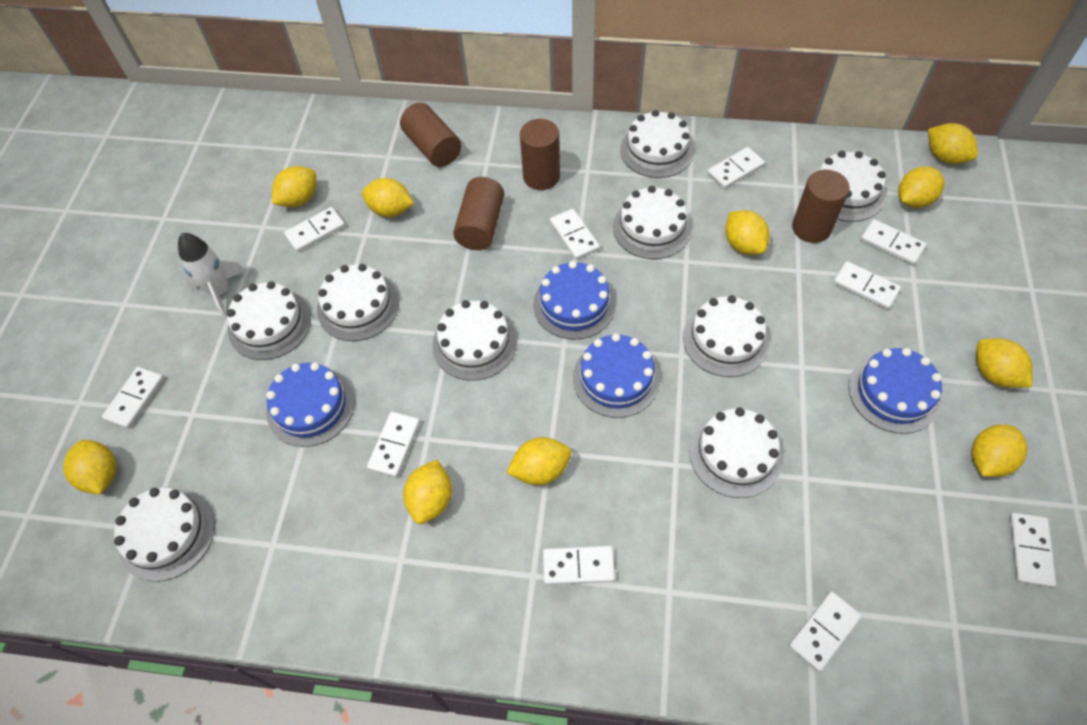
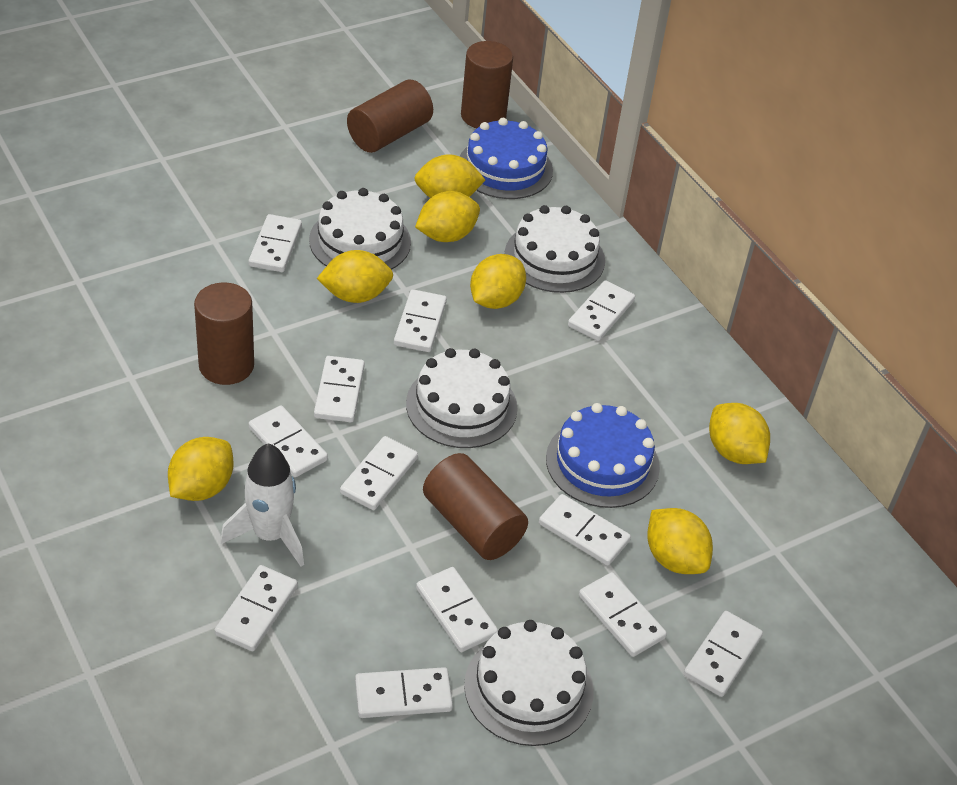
blue cake: [266,362,355,447] [533,261,616,340] [573,333,660,418] [848,348,942,434] = 4 -> [460,118,553,199] [546,403,660,508] = 2
white cake: [114,488,215,582] [227,281,311,360] [317,264,399,341] [432,300,517,381] [613,186,692,259] [620,110,694,178] [683,295,769,377] [689,408,783,498] [811,151,886,222] = 9 -> [309,188,411,270] [406,348,517,448] [464,620,594,746] [505,205,605,293] = 4
white domino: [102,367,164,429] [284,207,345,252] [367,412,420,477] [543,546,615,585] [550,209,600,260] [707,147,765,189] [789,592,861,672] [833,261,901,309] [860,219,926,265] [1009,513,1056,588] = 10 -> [215,565,298,651] [249,214,302,272] [249,405,328,477] [314,356,365,422] [340,436,418,510] [355,667,453,718] [394,289,447,352] [416,567,498,652] [539,494,631,566] [568,280,635,341] [579,572,667,657] [684,611,763,697] = 12
yellow lemon: [63,440,117,494] [272,166,316,207] [362,178,414,217] [403,460,452,524] [507,437,571,485] [725,210,769,255] [898,166,944,208] [928,123,978,164] [971,425,1027,477] [976,338,1033,388] = 10 -> [168,437,234,501] [317,250,393,303] [414,154,485,198] [415,191,480,242] [470,254,526,309] [647,508,713,574] [709,403,770,464] = 7

